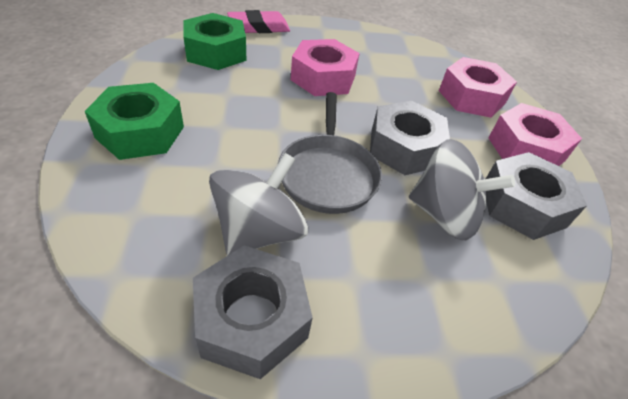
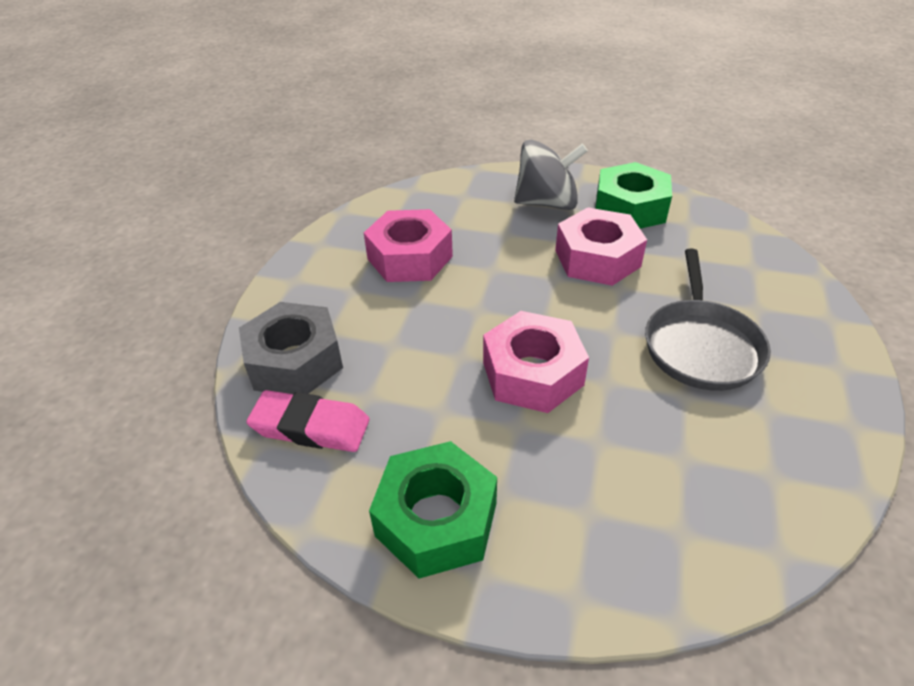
grey nut: [193,245,313,379] [370,101,450,175] [486,152,587,240] = 3 -> [239,302,343,394] = 1
grey spinning top: [209,153,308,256] [409,139,515,240] = 2 -> [514,139,588,210] = 1

